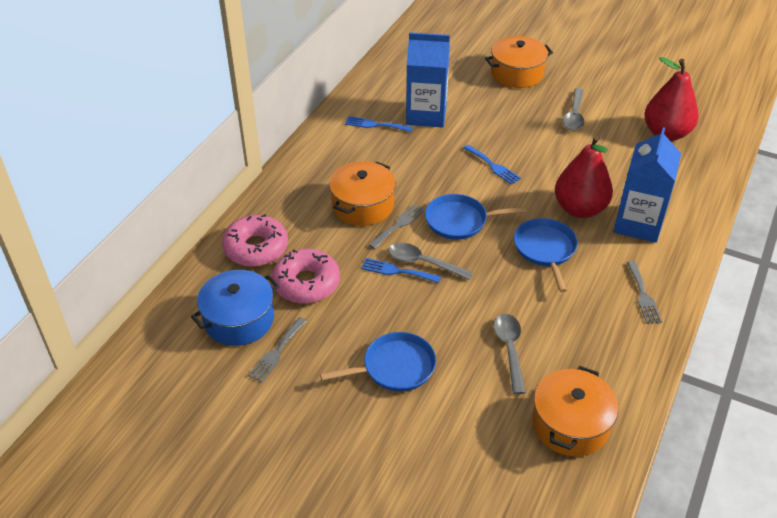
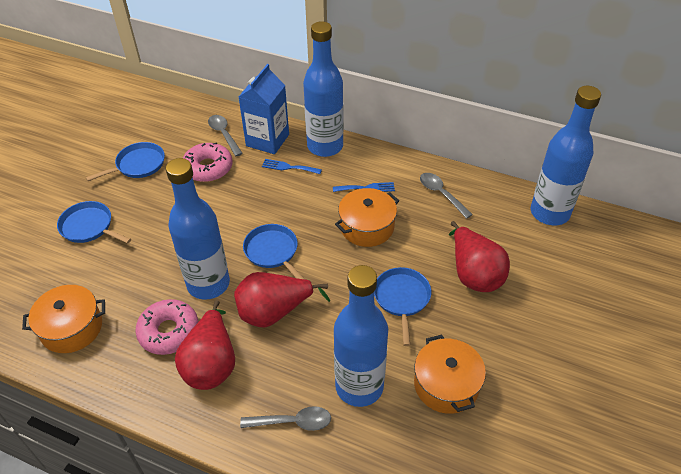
blue bottle: none = 0 -> [166,158,230,300] [303,21,344,157] [334,265,388,407] [531,86,601,225] = 4
blue carton: [406,32,450,128] [614,127,681,243] = 2 -> [239,64,289,154] = 1
blue fork: [345,116,413,132] [361,258,441,283] [463,145,521,185] = 3 -> [262,159,322,174] [333,182,395,192] = 2
blue pan: [320,332,436,392] [425,194,526,240] [514,218,578,292] = 3 -> [57,201,131,243] [86,142,165,181] [243,224,304,279] [374,267,431,346] = 4
blue pot: [191,270,279,346] = 1 -> none = 0
grey fork: [248,317,307,382] [369,204,425,249] [627,261,662,324] = 3 -> none = 0
red pear: [555,135,613,218] [644,57,699,141] = 2 -> [175,300,235,390] [234,272,330,328] [449,221,510,292] = 3

